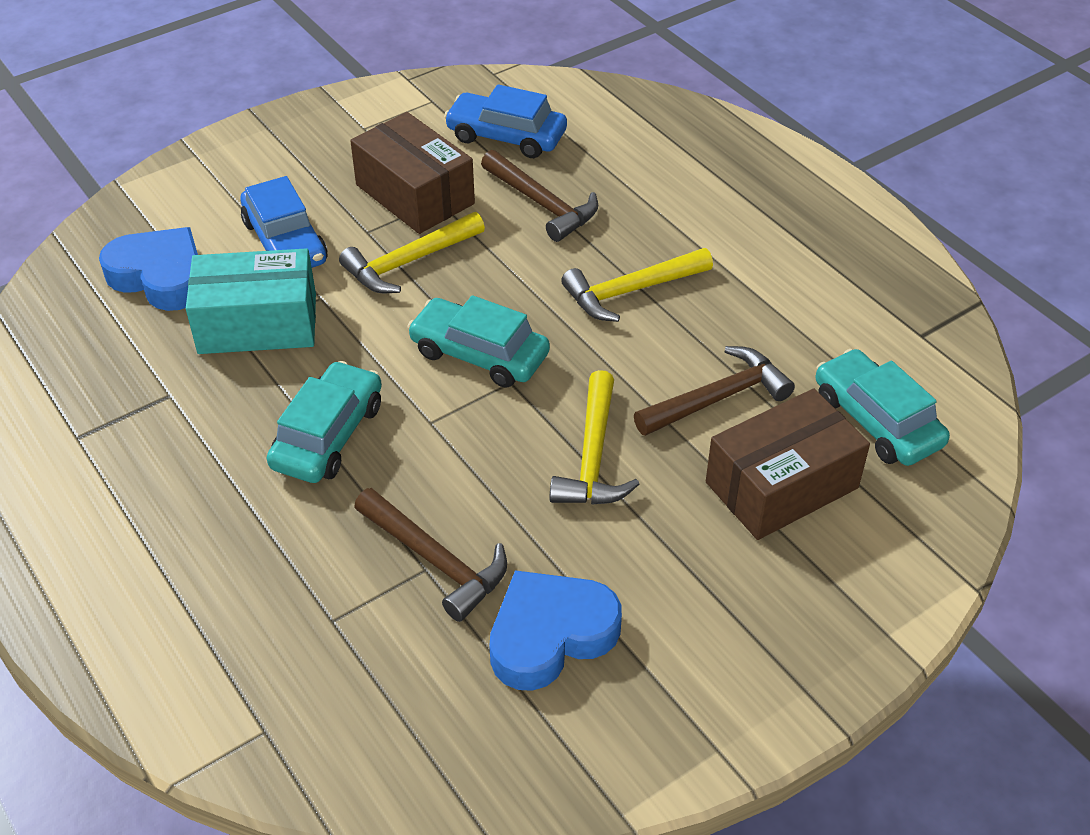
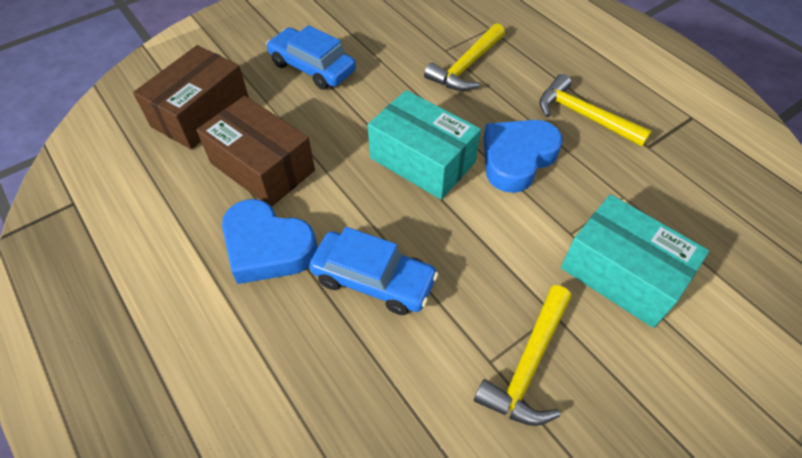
brown hammer: [354,488,507,622] [481,150,598,242] [634,346,795,436] = 3 -> none = 0
turquoise box: [186,248,316,354] = 1 -> [368,90,481,200] [561,194,709,328] = 2
turquoise car: [267,361,382,483] [407,295,550,388] [816,349,950,466] = 3 -> none = 0

